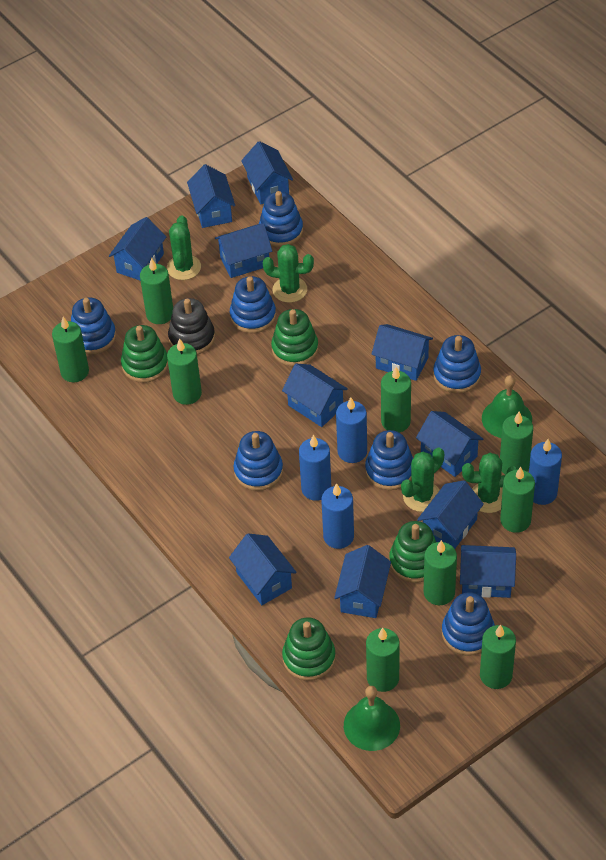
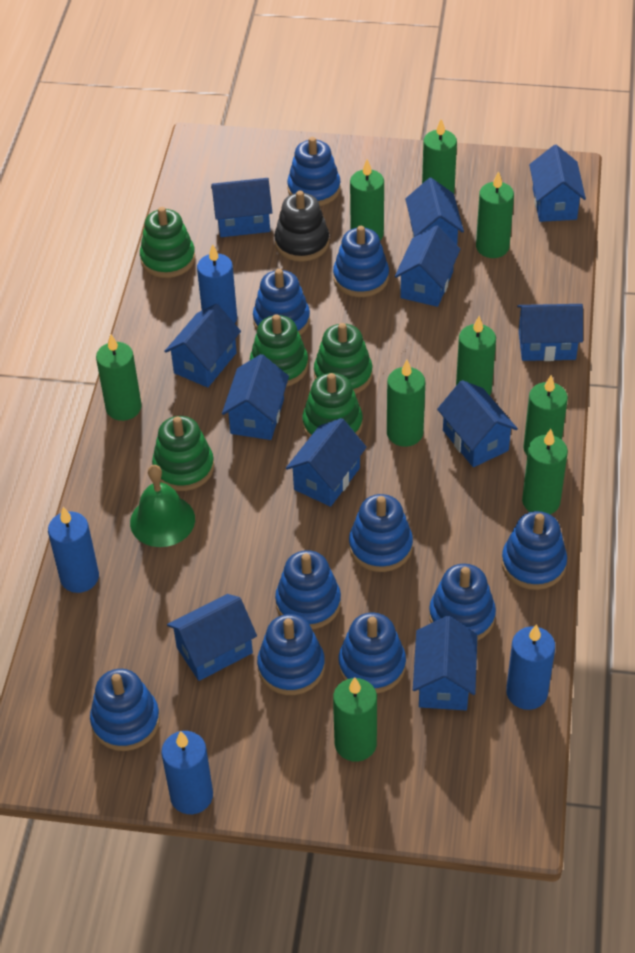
blue stacking toy: [71,298,116,355] [230,276,276,333] [233,431,283,491] [259,191,303,247] [365,430,413,490] [433,335,481,393] [442,593,495,656] = 7 -> [90,669,160,751] [253,269,310,335] [257,614,325,695] [275,550,341,629] [287,137,341,206] [333,226,389,297] [339,613,406,693] [349,494,413,572] [429,564,496,641] [502,511,567,590] = 10
green bell: [344,686,400,751] [482,375,532,438] = 2 -> [130,465,195,547] = 1
green cactus: [167,215,201,280] [263,244,314,303] [401,448,444,512] [462,453,518,513] = 4 -> none = 0
green stacking toy: [121,325,168,383] [271,309,318,366] [282,617,336,681] [389,521,436,583] = 4 -> [140,207,195,278] [152,416,214,491] [250,314,308,387] [303,373,363,438] [314,323,373,394] = 5

